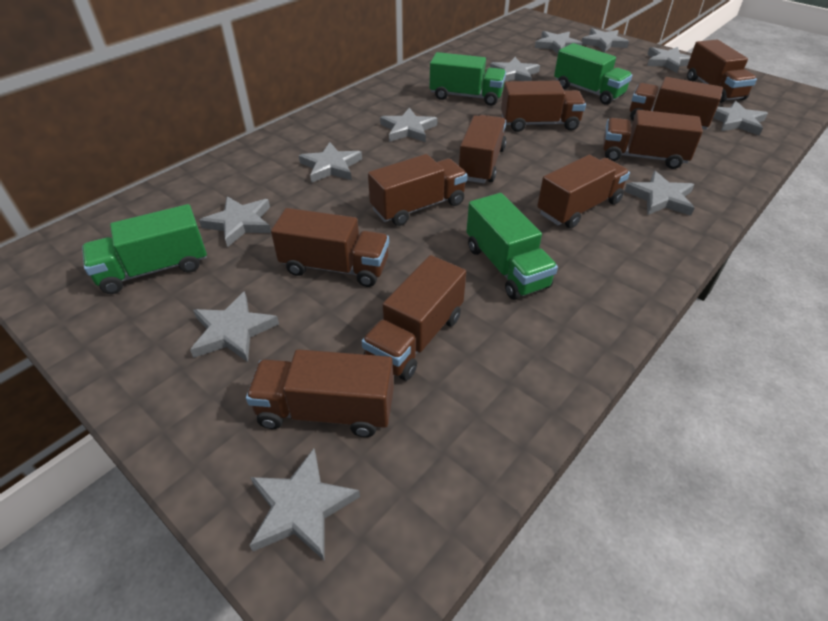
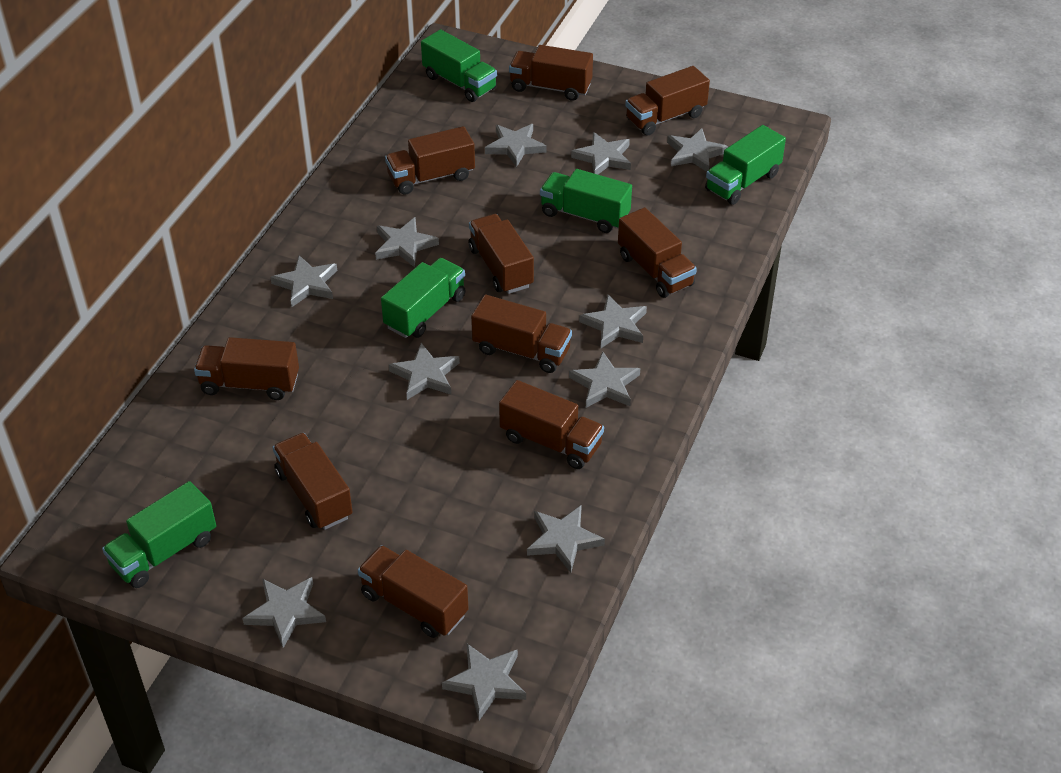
green truck: [82,204,207,294] [430,52,506,106] [466,193,558,300] [554,43,632,105] = 4 -> [102,481,216,588] [381,258,466,338] [421,29,497,102] [540,169,632,233] [705,125,786,205] = 5

